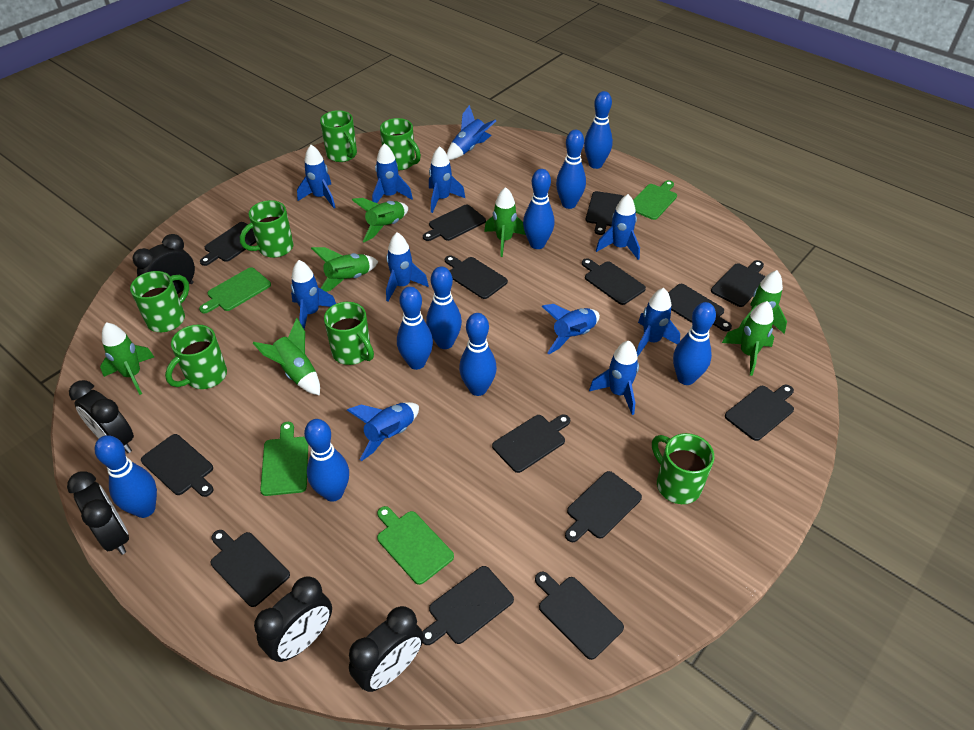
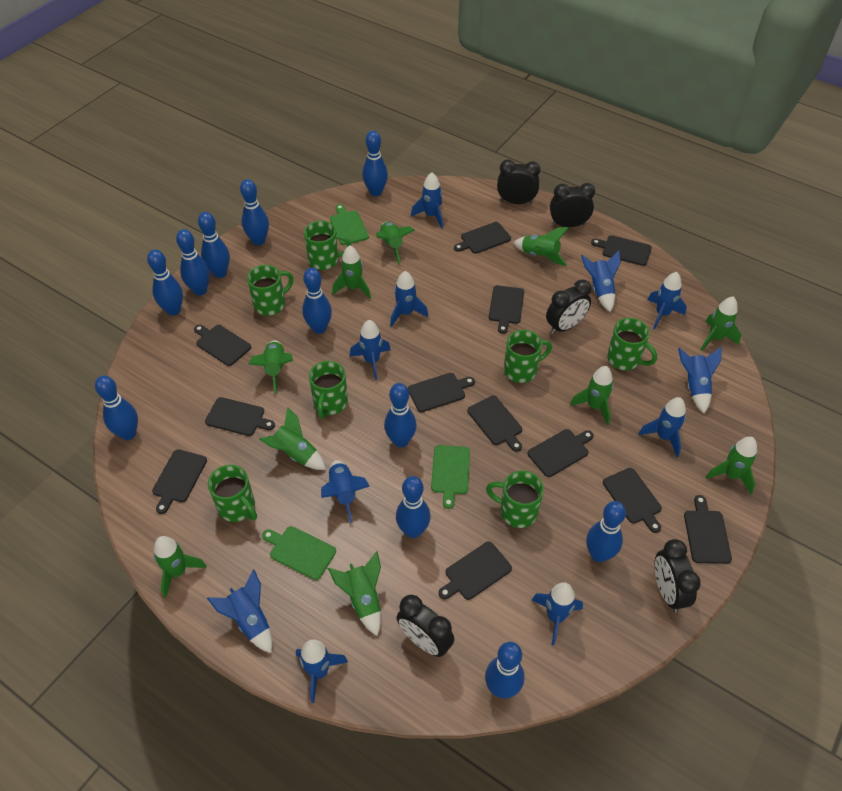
black cutting board: [141,434,213,497] [200,222,256,266] [211,530,290,607] [422,566,514,645] [423,204,486,241] [445,255,508,299] [492,414,570,473] [535,572,624,660] [565,471,642,542] [582,258,646,305] [586,191,624,235] [668,284,732,331] [711,260,766,307] [725,385,794,441] = 14 -> [152,449,207,514] [194,325,251,366] [205,397,275,436] [408,373,475,412] [439,541,512,600] [454,222,511,254] [467,395,522,452] [489,285,524,334] [528,429,594,477] [591,235,652,266] [603,468,662,533] [684,495,732,564] = 12
blue bowling pin: [95,435,157,518] [304,419,349,502] [397,287,433,370] [426,266,462,349] [459,313,497,396] [523,169,555,249] [556,130,586,209] [584,91,613,169] [673,302,716,385] = 9 -> [95,375,138,440] [147,249,183,316] [176,229,210,296] [198,212,230,278] [240,179,269,245] [302,268,332,334] [362,131,388,196] [384,383,417,448] [396,476,431,538] [485,642,524,698] [586,501,626,562] = 11
green cutting board: [199,268,271,313] [260,422,308,496] [377,506,454,585] [633,180,677,220] = 4 -> [262,526,336,580] [330,204,369,245] [431,445,470,509] = 3
green rocket: [100,322,154,395] [253,318,320,396] [311,247,378,292] [352,198,408,242] [484,187,526,257] [722,301,774,376] [739,270,787,334] = 7 -> [154,536,207,598] [249,340,293,394] [259,407,326,470] [328,551,381,636] [332,245,371,299] [376,222,415,264] [513,227,569,266] [570,366,613,425] [701,297,741,351] [706,437,757,494] = 10

